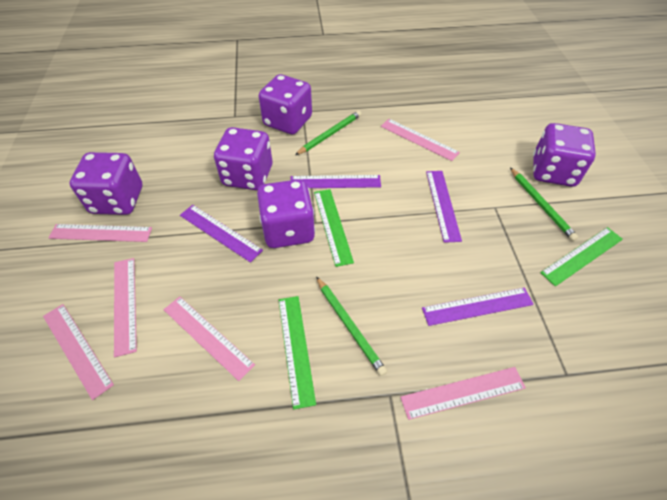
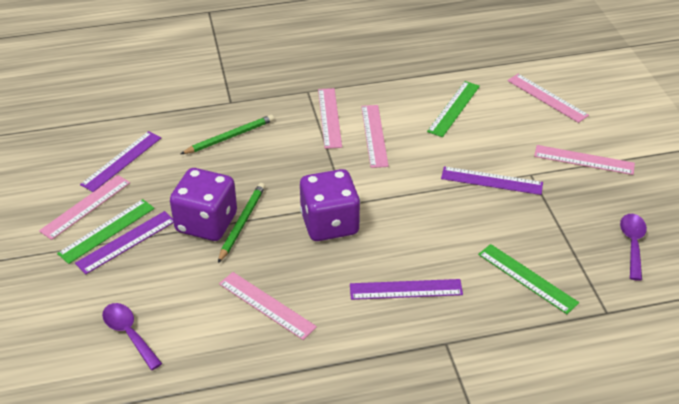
green pencil: [295,111,361,155] [316,277,387,376] [510,168,578,241] = 3 -> [181,115,274,154] [218,183,265,263] = 2
purple dice: [70,152,142,215] [214,127,272,190] [257,179,315,248] [259,74,312,134] [533,123,596,187] = 5 -> [170,168,237,241] [300,169,360,241] = 2
purple spoon: none = 0 -> [102,303,162,370] [620,214,647,281] = 2

